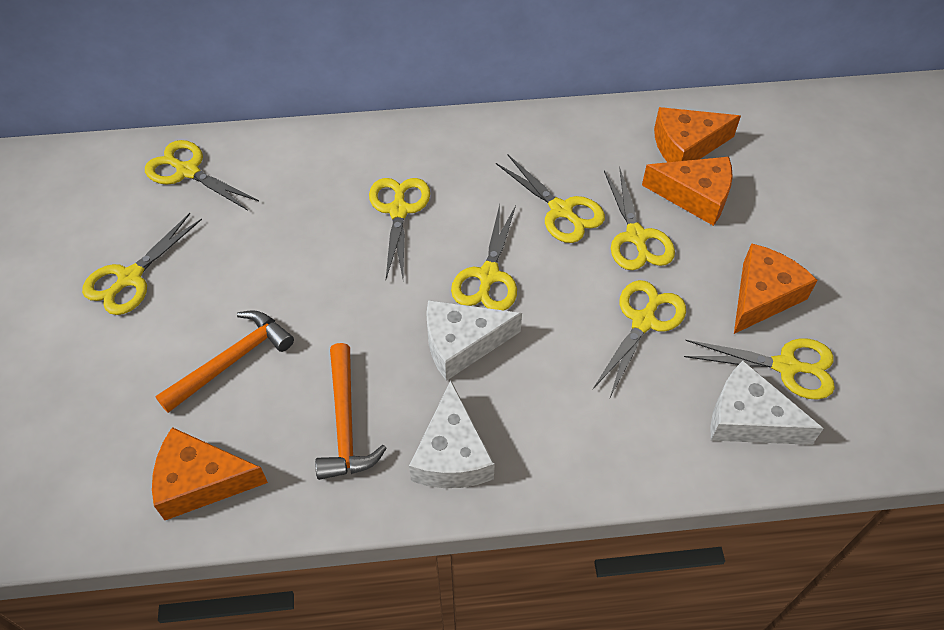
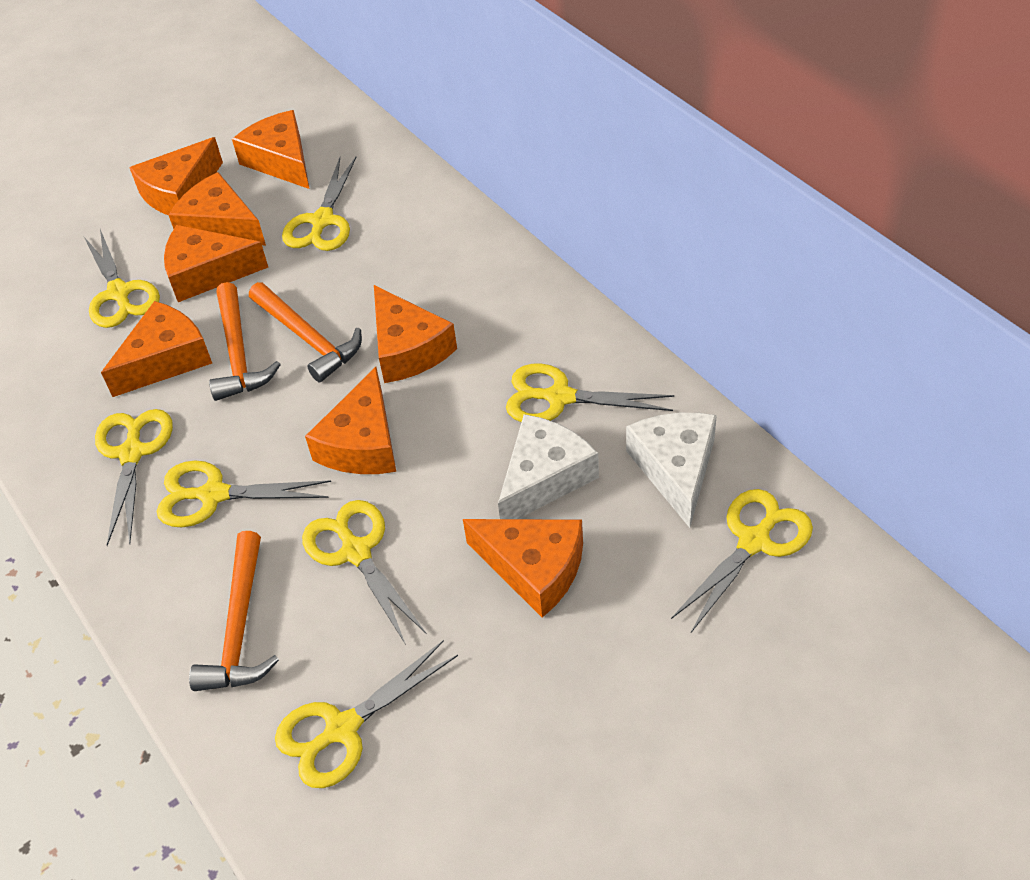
orange cheese: [152,427,268,520] [642,157,733,226] [654,107,741,162] [734,243,818,334] = 4 -> [101,301,212,397] [129,137,223,215] [164,225,268,302] [169,172,266,246] [232,110,309,189] [305,367,396,474] [374,285,457,383] [463,519,583,618] = 8
orange hammer: [155,310,294,413] [315,343,387,480] = 2 -> [189,531,279,691] [209,282,281,401] [249,282,362,382] = 3
white cheese: [409,380,495,488] [426,300,522,381] [710,361,824,445] = 3 -> [498,414,599,519] [626,413,717,528] = 2

